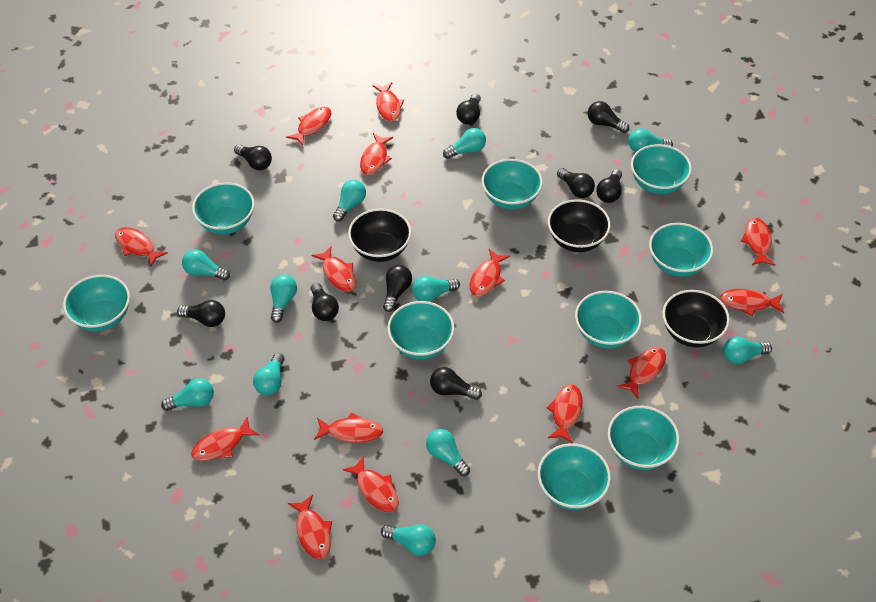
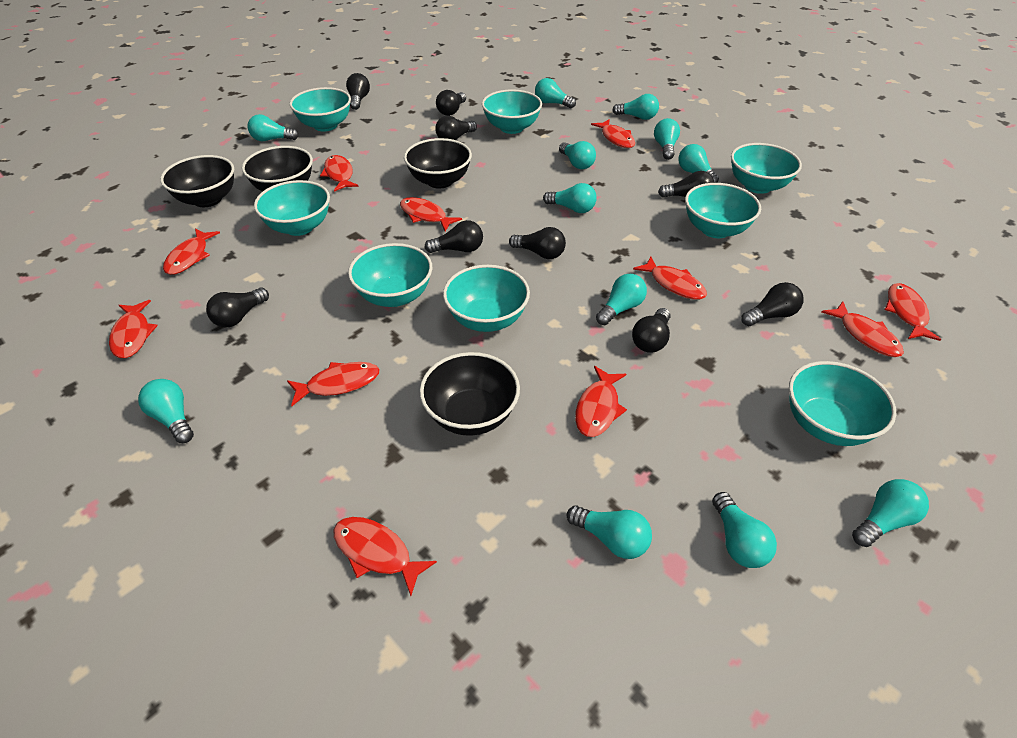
black bowl: [348,208,411,262] [548,199,611,252] [663,290,730,348] = 3 -> [160,155,234,207] [242,146,313,192] [404,138,472,189] [420,352,520,436] = 4
red fish: [115,227,168,267] [191,416,259,461] [286,107,331,146] [288,495,332,560] [312,246,356,292] [314,412,383,443] [343,455,399,513] [360,133,393,175] [372,82,404,122] [469,249,510,297] [547,384,583,443] [617,347,666,399] [720,289,784,316] [741,218,775,266] = 14 -> [109,300,158,358] [163,228,220,275] [287,362,380,406] [320,155,359,192] [334,517,437,596] [400,197,462,231] [575,366,627,437] [591,119,635,148] [633,257,707,300] [821,301,904,357] [885,283,941,341] = 11
turquoise bowl: [63,275,130,332] [192,182,255,234] [387,301,454,359] [482,159,543,210] [538,443,611,510] [575,291,642,349] [608,406,679,470] [631,144,692,194] [649,223,713,277] = 9 -> [254,180,330,236] [290,87,351,131] [348,243,432,307] [443,265,530,332] [482,89,542,134] [685,183,761,238] [731,143,802,194] [789,361,897,446] = 8
turquoise light bulb: [161,378,214,411] [182,249,230,281] [253,353,285,395] [270,274,297,323] [333,180,366,222] [381,525,436,556] [412,276,460,302] [426,429,470,476] [443,128,486,159] [628,129,673,152] [723,336,772,364] = 11 -> [138,379,194,443] [248,114,299,141] [535,78,576,108] [543,183,597,213] [559,141,596,169] [567,505,652,559] [596,274,647,325] [612,94,659,120] [654,118,680,160] [679,144,719,183] [712,492,777,568] [852,479,929,547] = 12

